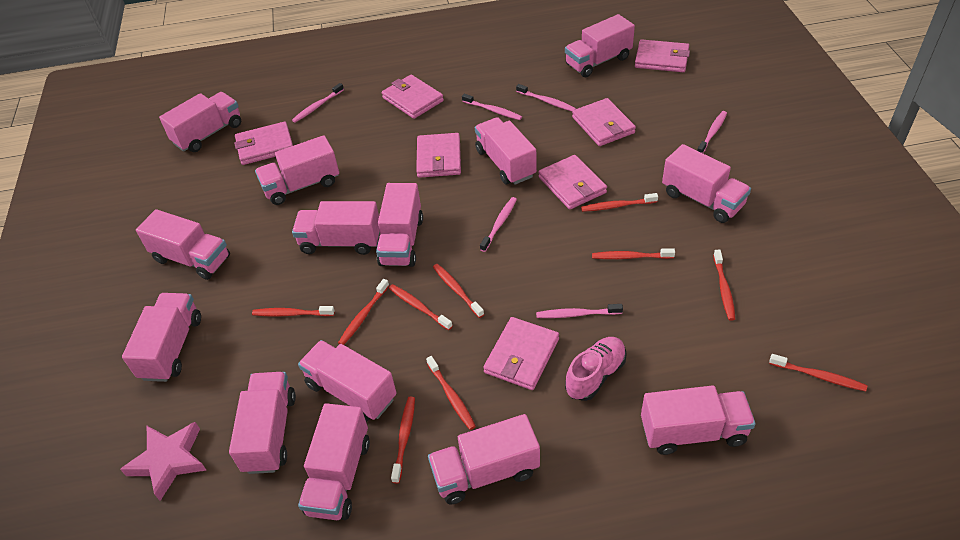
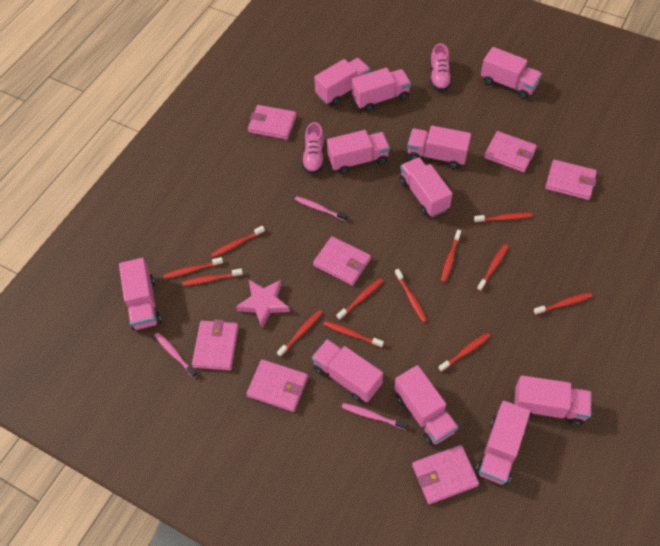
pink shoe: [565,337,627,401] = 1 -> [302,122,325,174] [430,43,452,91] = 2
pink toothbrush: [292,83,344,123] [462,94,522,120] [480,197,517,252] [516,84,576,111] [536,304,623,318] [697,111,727,153] = 6 -> [154,333,197,378] [295,196,347,221] [342,403,408,430] = 3
pink truck: [122,293,201,382] [136,209,230,280] [159,92,241,152] [229,372,296,474] [255,135,339,205] [292,201,380,255] [298,340,396,422] [298,403,370,520] [376,183,423,267] [428,414,540,504] [475,117,537,185] [565,14,635,77] [641,385,756,455] [662,144,751,223] = 14 -> [119,258,161,330] [312,339,383,403] [314,58,371,106] [327,130,390,174] [352,68,411,112] [394,365,458,446] [400,157,453,217] [407,126,471,169] [476,401,530,485] [481,47,542,99] [514,375,591,425] = 11
red toothbrush: [252,306,335,317] [338,279,389,345] [389,284,453,330] [391,397,415,483] [426,356,476,430] [433,264,484,318] [581,193,658,212] [592,248,675,259] [713,250,735,321] [769,354,867,391] = 10 -> [163,257,223,279] [182,268,243,286] [211,226,265,258] [277,310,323,357] [323,321,384,348] [337,278,383,320] [395,269,427,322] [438,333,491,372] [441,230,461,282] [474,213,533,223] [477,244,509,291] [533,293,593,315] = 12

